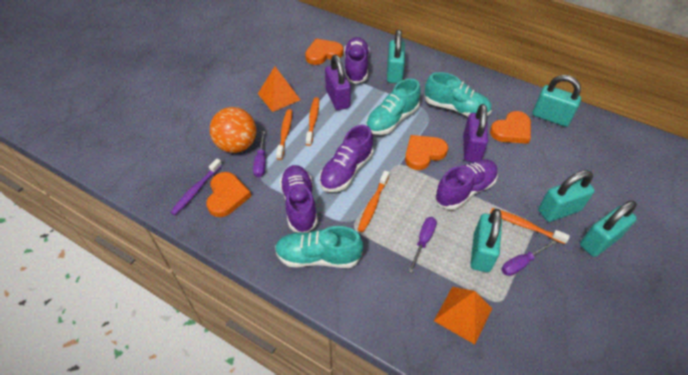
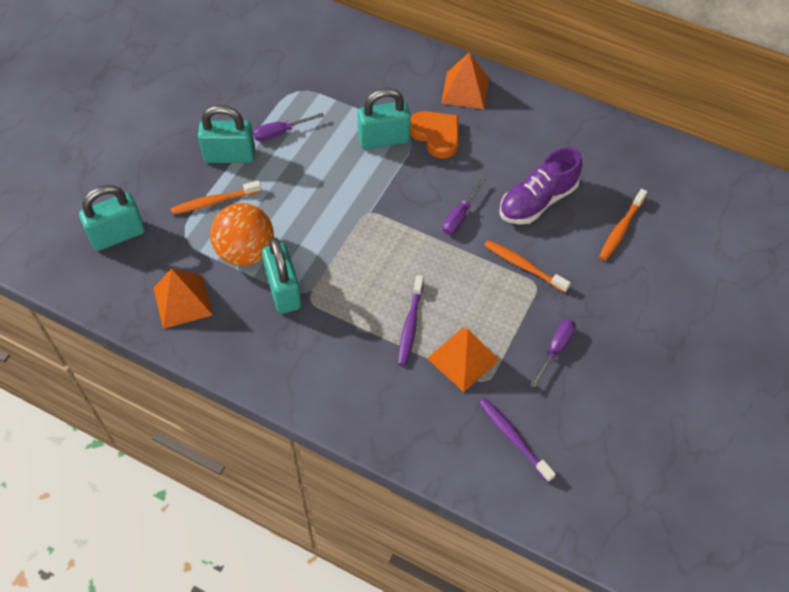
orange heart: [206,172,251,217] [305,38,343,65] [405,135,448,170] [490,111,531,144] = 4 -> [410,111,459,159] = 1
orange pyramid: [258,67,300,112] [434,287,492,344] = 2 -> [153,269,213,329] [427,328,499,392] [441,52,489,109] = 3
orange toothbrush: [276,109,292,160] [306,97,319,146] [358,170,389,232] [490,208,570,244] = 4 -> [170,180,261,215] [484,240,571,292] [599,189,647,261] = 3
purple padlock: [325,55,351,110] [463,104,488,162] = 2 -> none = 0
purple shoe: [280,165,318,233] [319,125,374,192] [344,37,369,84] [434,159,498,210] = 4 -> [499,147,582,225] = 1
purple toothbrush: [170,158,222,215] = 1 -> [398,275,424,366] [479,398,556,482] = 2
turquoise padlock: [387,29,405,83] [470,209,502,272] [532,75,581,127] [538,170,595,222] [580,201,637,257] = 5 -> [79,185,145,251] [198,105,255,163] [262,237,302,314] [357,88,411,149] = 4
turquoise shoe: [275,226,363,268] [366,79,421,135] [424,72,492,116] = 3 -> none = 0

